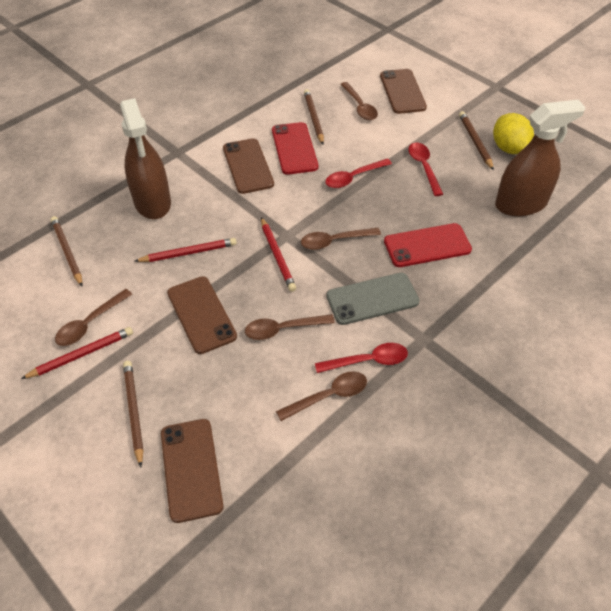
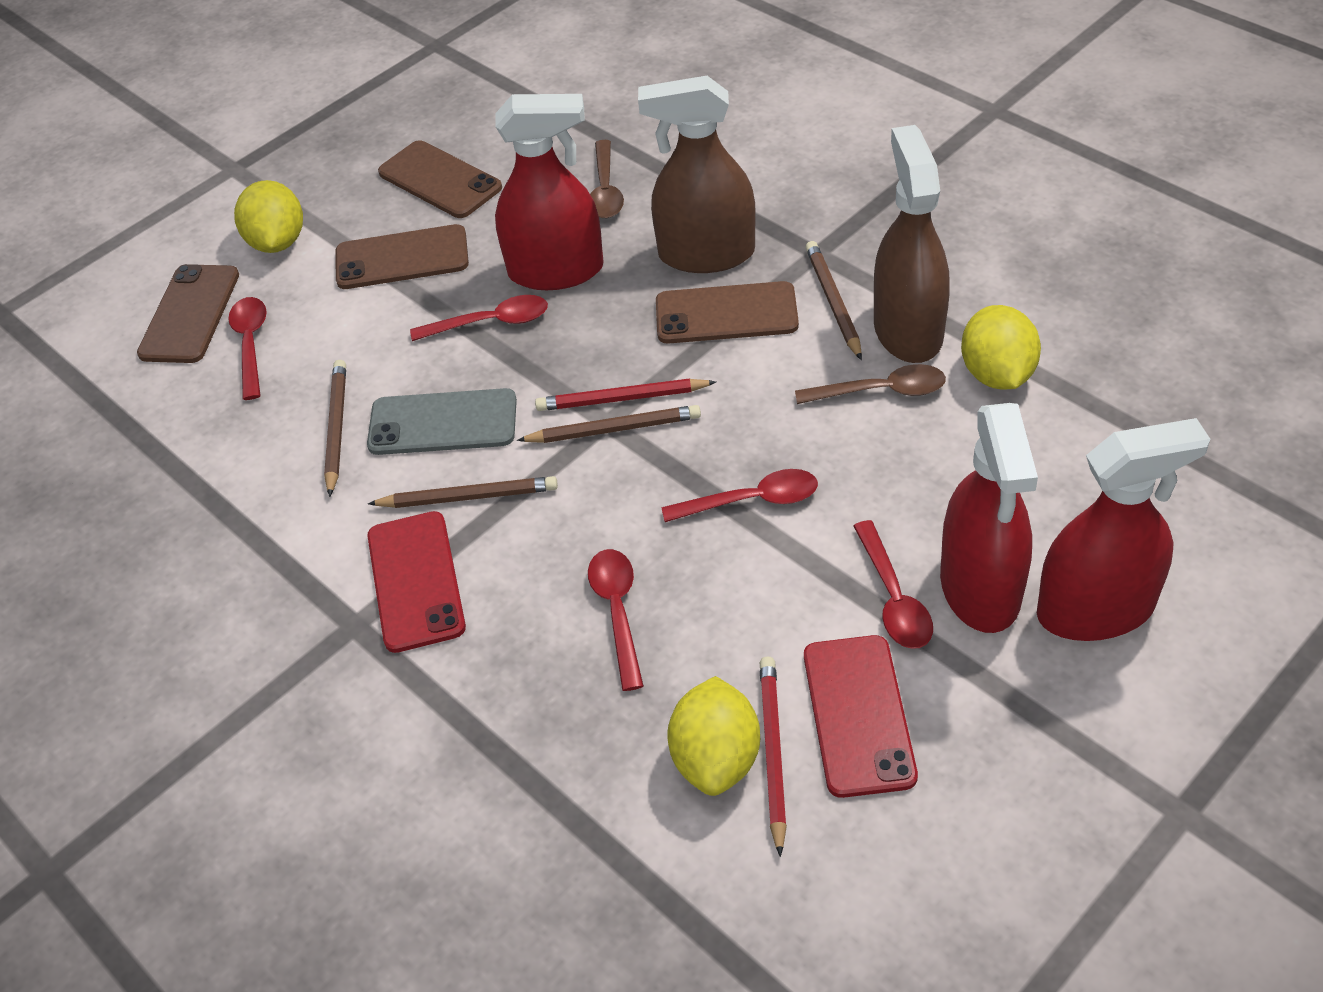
brown spoon: [55,289,132,346] [245,314,335,340] [276,371,367,421] [301,228,381,250] [340,82,378,120] = 5 -> [590,140,624,218] [795,364,946,404] = 2
red pencil: [21,327,133,379] [134,238,237,262] [261,217,296,292] = 3 -> [535,378,716,411] [760,657,787,857] = 2
red spoon: [315,343,408,373] [325,158,392,188] [408,143,443,196] = 3 -> [228,297,267,400] [410,295,548,341] [588,549,644,691] [661,469,818,522] [853,520,933,649] = 5
red spray bottle: none = 0 -> [495,94,604,290] [940,403,1038,633] [1037,418,1210,641] = 3
yellow lemon: [493,113,534,154] = 1 -> [234,180,303,253] [667,676,760,796] [961,305,1041,390] = 3

